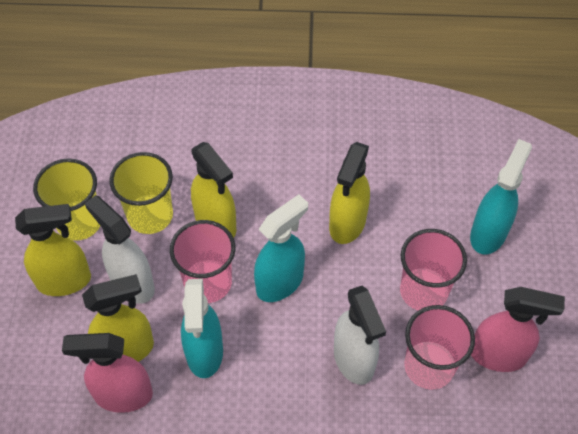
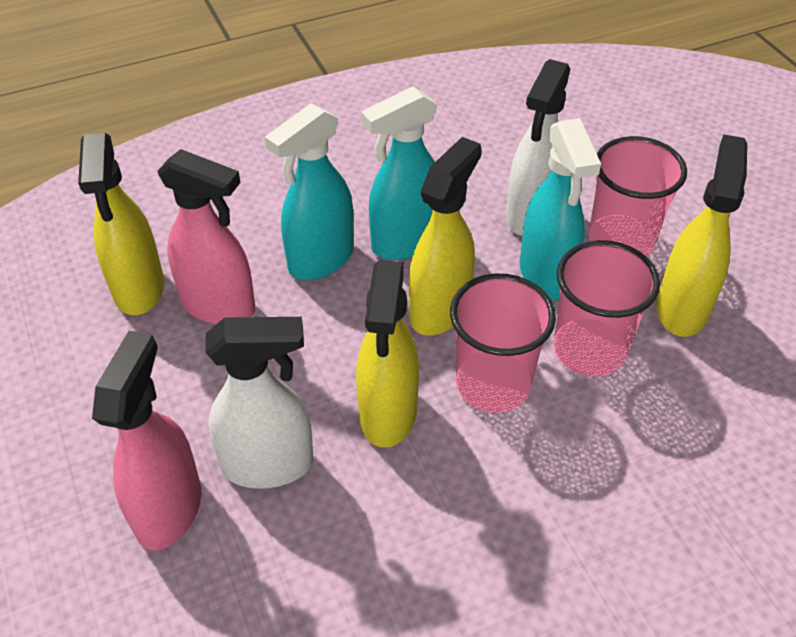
yellow cup: [33,158,100,241] [109,152,173,234] = 2 -> none = 0

